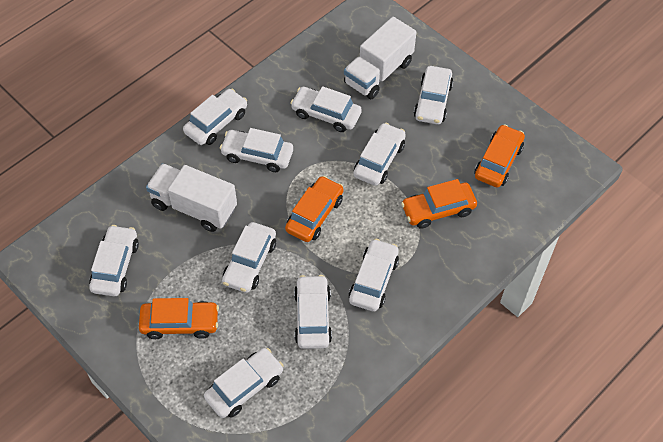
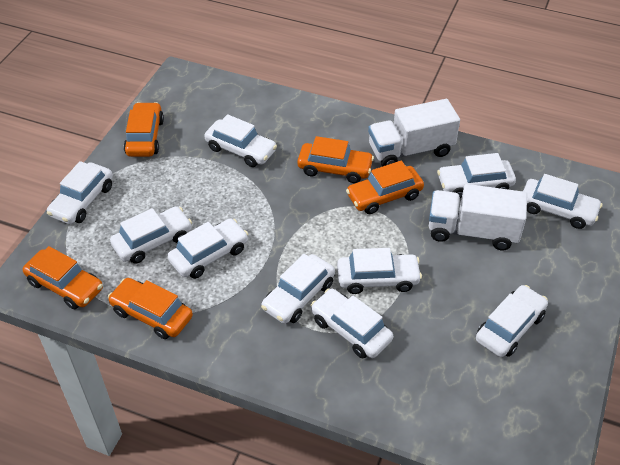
orange car: [139,298,219,339] [285,176,343,242] [401,179,477,229] [474,124,525,188] = 4 -> [23,246,103,309] [108,278,193,339] [124,102,164,157] [297,136,374,183] [346,161,424,214] = 5

